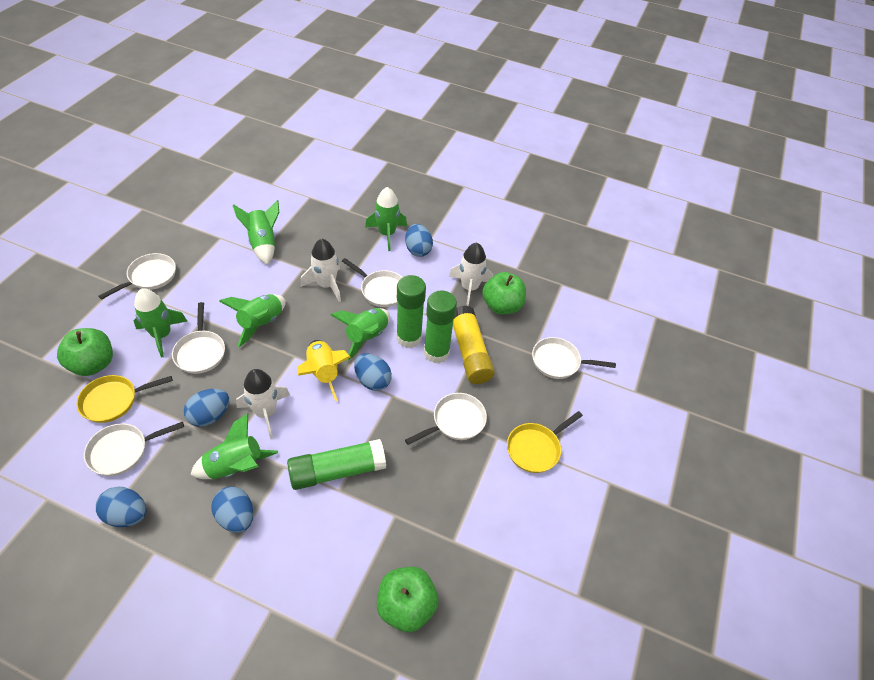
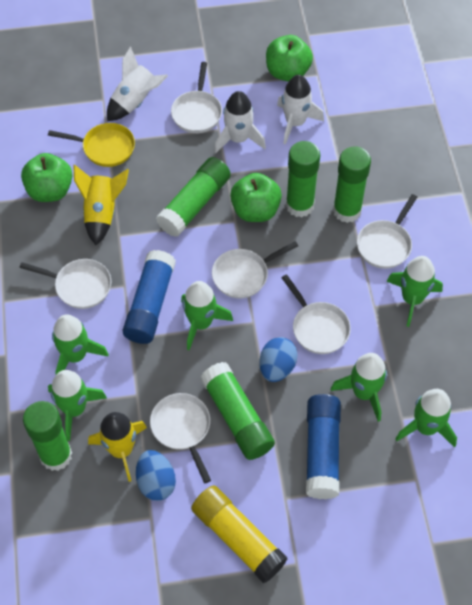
blue egg: [96,487,147,527] [184,389,229,427] [211,487,253,533] [354,353,392,391] [405,224,433,257] = 5 -> [136,450,176,501] [259,337,298,382] = 2
blue glue stick: none = 0 -> [123,250,176,344] [306,394,341,499] = 2
green glue stick: [287,439,386,490] [396,275,426,348] [424,290,457,363] = 3 -> [23,401,72,471] [156,157,231,237] [200,362,275,460] [286,141,320,218] [333,146,371,223] = 5
yellow pan: [77,375,173,423] [507,411,583,473] = 2 -> [48,123,135,167] = 1
yellow rocket: [298,340,350,402] = 1 -> [73,164,129,245] [88,412,147,482] = 2

